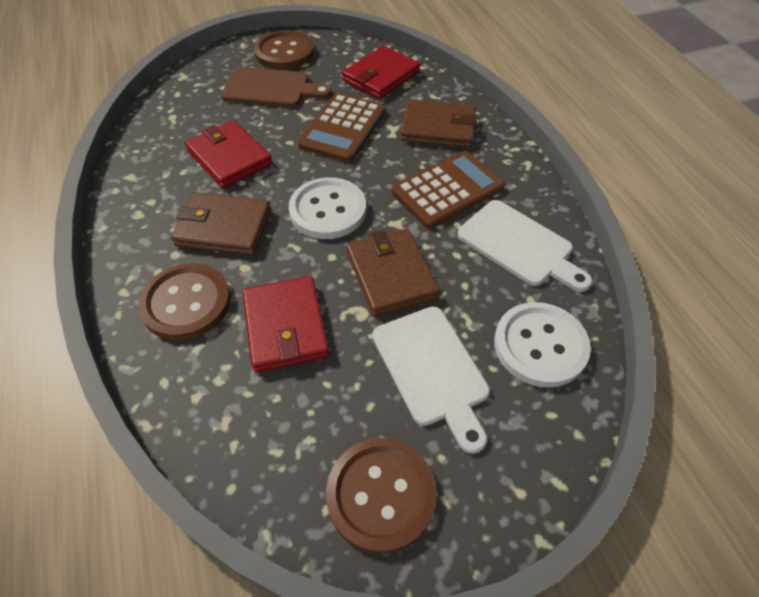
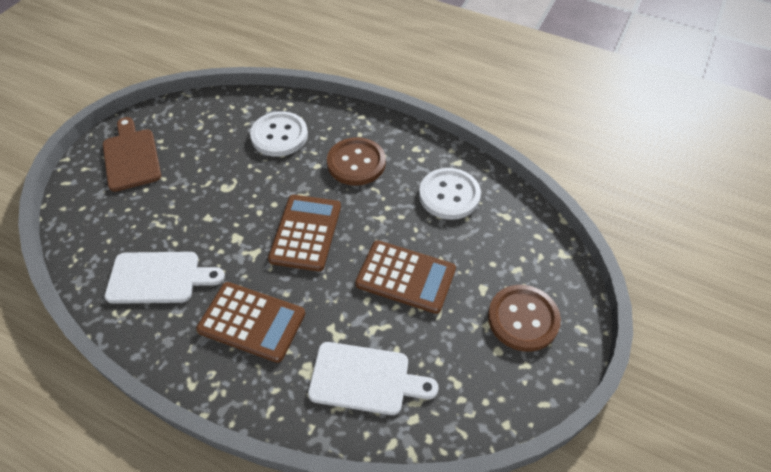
brown button: [138,263,231,340] [254,31,314,70] [326,438,437,554] = 3 -> [327,137,386,186] [488,285,561,352] = 2
brown calculator: [298,93,385,162] [392,151,505,229] = 2 -> [196,282,305,363] [268,195,341,272] [355,240,456,314] = 3
brown wallet: [171,193,271,255] [346,228,440,317] [400,99,477,148] = 3 -> none = 0
red wallet: [185,120,273,188] [242,276,330,372] [342,46,421,100] = 3 -> none = 0

